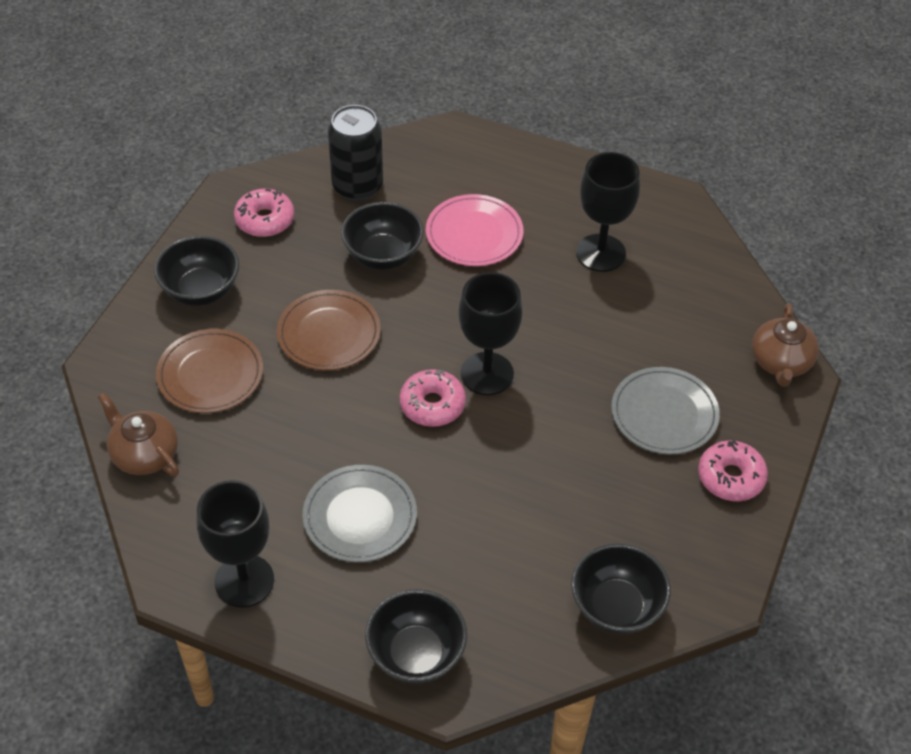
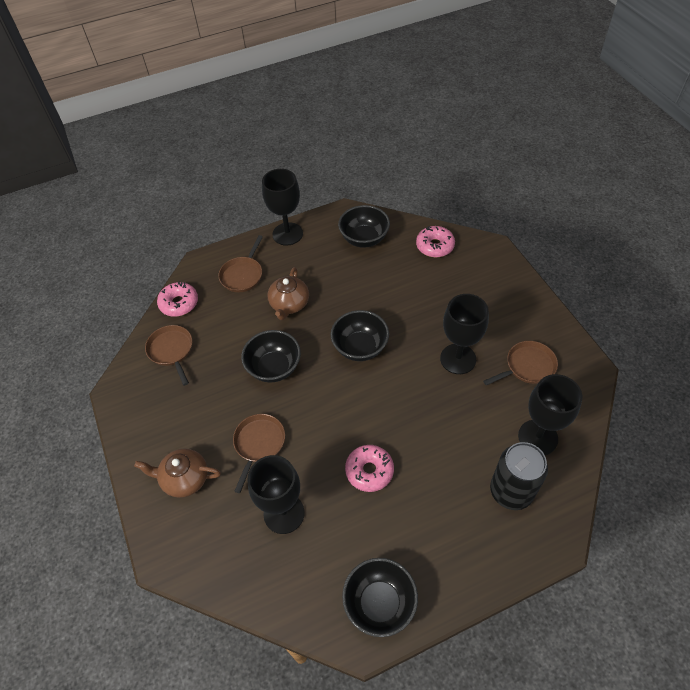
black goblet: [196,480,274,608] [458,272,523,395] [576,152,640,272] = 3 -> [247,455,305,534] [262,169,303,246] [440,294,489,374] [518,374,582,455] = 4
brown pan: none = 0 -> [145,325,192,386] [218,235,263,292] [233,414,285,493] [483,341,558,385] = 4
brown plate: [156,329,263,413] [277,290,381,370] = 2 -> none = 0
grey plate: [303,465,417,562] [611,367,720,454] = 2 -> none = 0
pink plate: [426,194,523,266] = 1 -> none = 0

